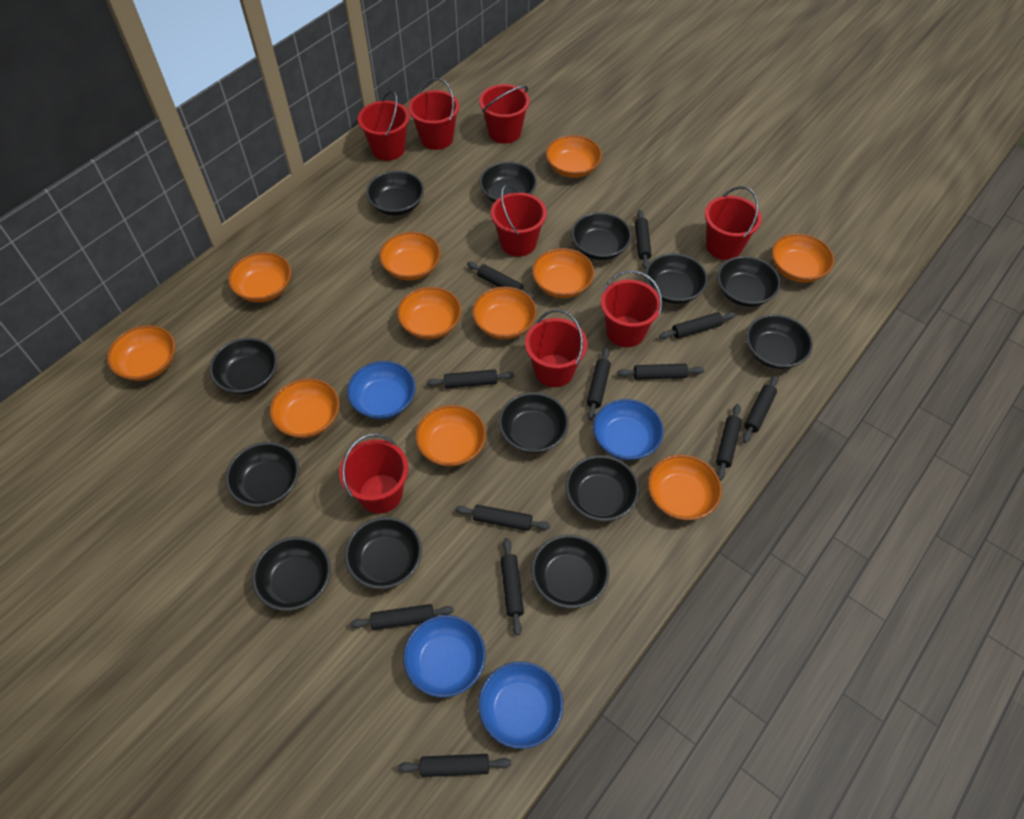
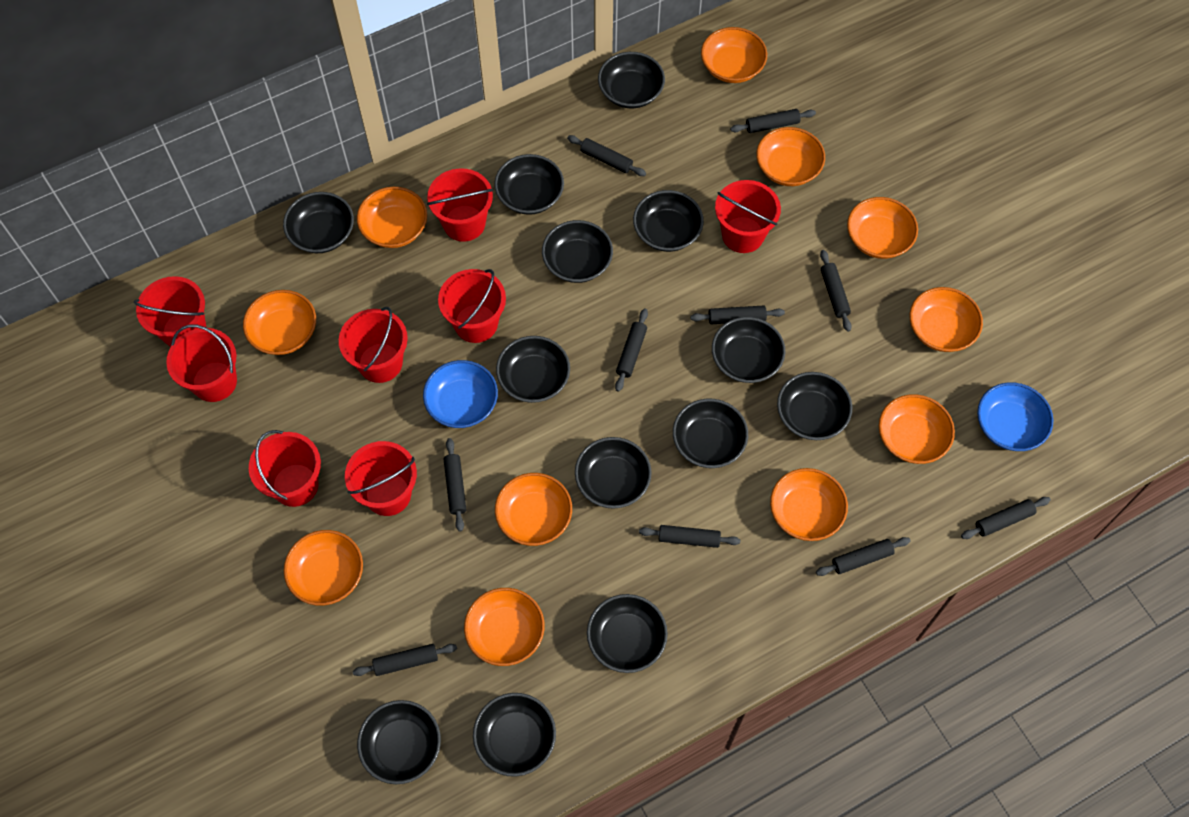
black rolling pin: [350,604,454,630] [398,754,511,777] [427,369,514,389] [455,505,550,531] [467,262,535,299] [501,538,524,635] [587,348,611,420] [617,364,704,380] [635,210,651,269] [659,312,736,339] [716,404,742,481] [743,375,778,443] = 12 -> [353,644,457,676] [443,438,466,532] [567,135,646,176] [615,309,648,392] [639,525,740,548] [690,306,785,324] [730,109,816,133] [816,537,910,576] [820,250,852,332] [961,497,1051,539] = 10
blue bowl: [347,361,416,419] [403,615,486,698] [478,661,563,749] [593,399,664,460] = 4 -> [423,360,498,428] [977,382,1054,451] = 2

